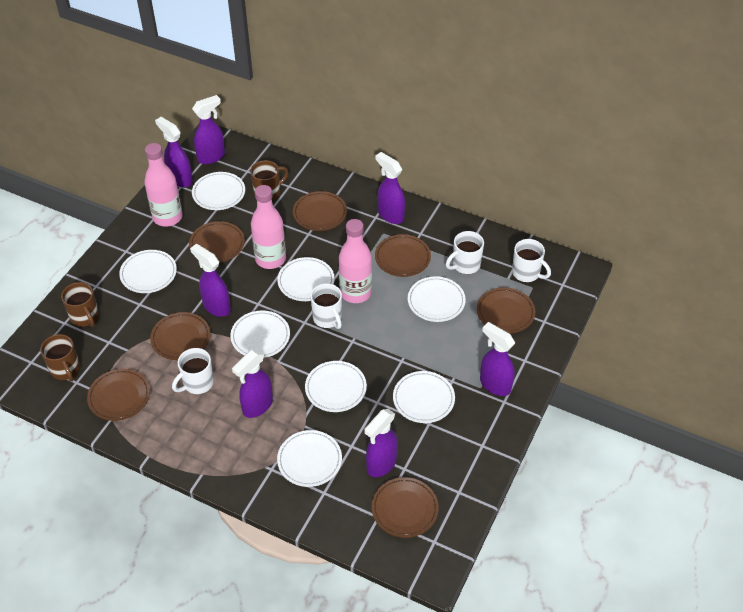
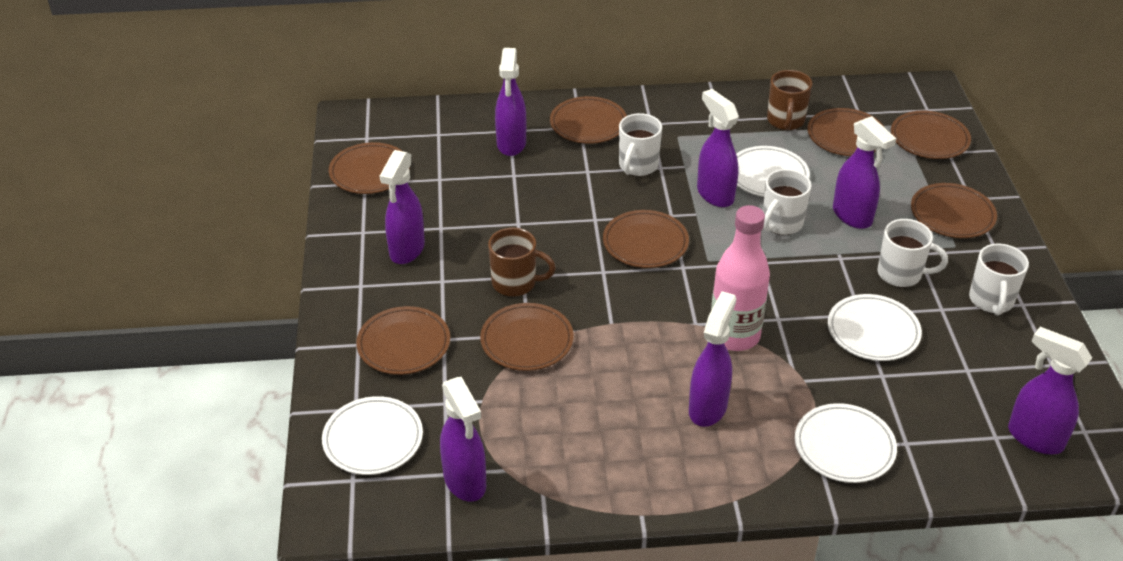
brown mug: [40,334,80,382] [61,282,99,327] [250,160,289,201] = 3 -> [488,228,556,297] [767,70,813,130] = 2
brown plate: [87,369,150,421] [150,312,210,360] [189,221,245,263] [293,191,347,231] [372,477,439,538] [375,234,431,277] [477,287,535,333] = 7 -> [329,142,410,194] [356,306,450,375] [480,303,574,371] [550,96,627,144] [603,210,689,268] [807,108,885,156] [891,111,971,159] [911,183,997,238] = 8
pink bottle: [144,143,183,226] [251,185,286,269] [339,219,372,303] = 3 -> [711,205,770,351] = 1
white plate: [119,250,177,293] [192,172,245,210] [230,310,290,358] [277,257,335,301] [277,430,342,487] [305,361,367,412] [393,371,455,423] [408,276,466,322] = 8 -> [322,396,423,475] [736,146,810,197] [795,403,897,483] [828,294,922,361] = 4

